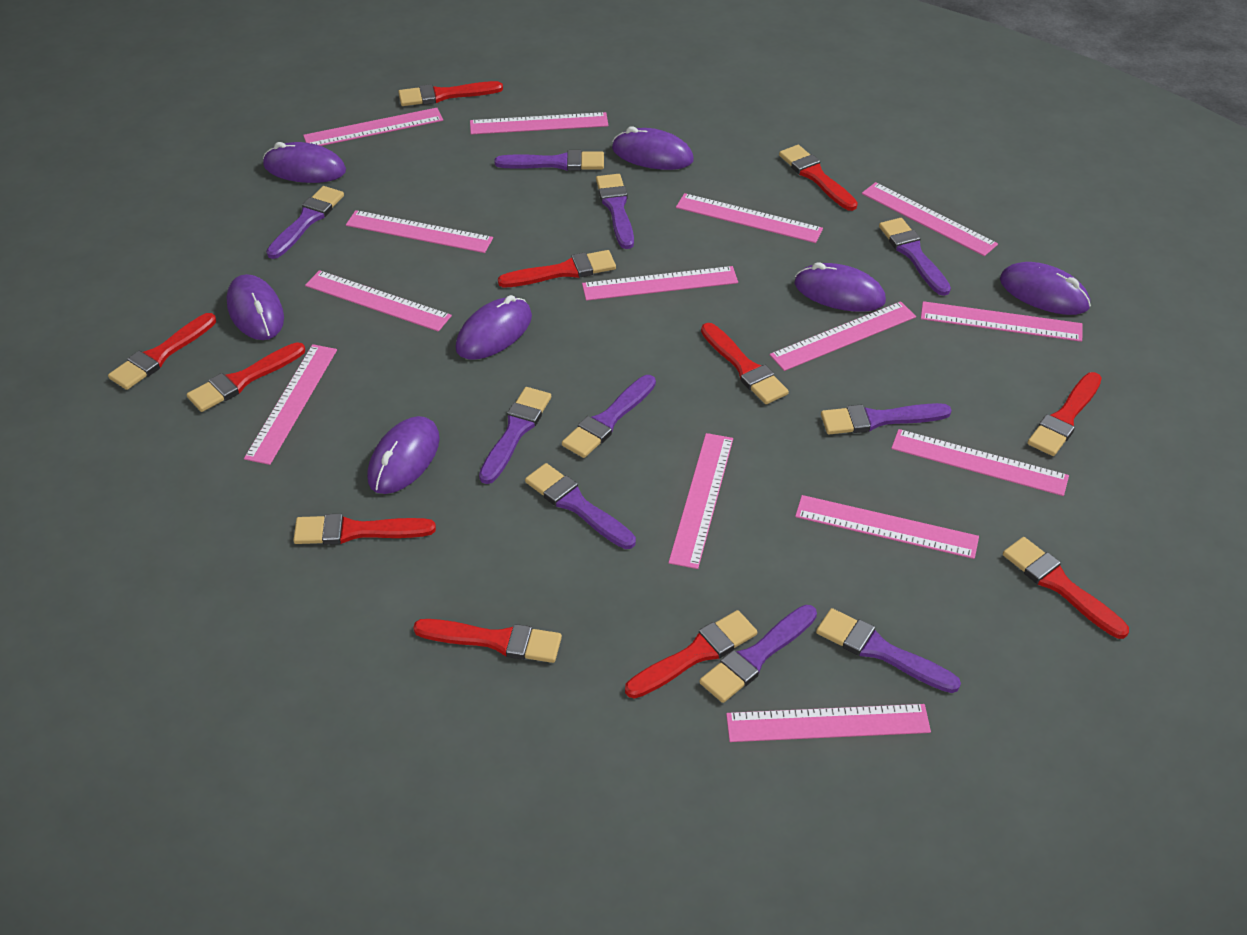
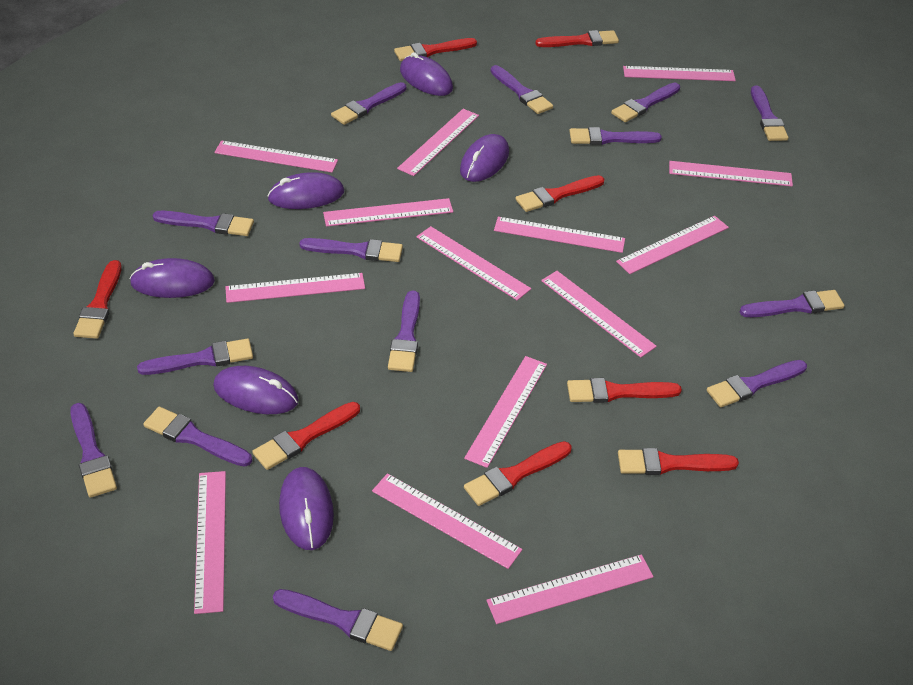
purple brush: [266,186,344,259] [479,387,551,484] [494,150,604,171] [525,463,636,549] [562,375,656,458] [596,174,634,249] [699,605,817,703] [816,608,961,693] [821,403,952,434] [879,218,951,296] = 10 -> [70,403,117,498] [137,338,253,375] [143,407,252,467] [153,211,254,236] [273,589,403,651] [299,238,403,262] [331,82,406,125] [388,291,420,372] [491,65,553,114] [569,127,662,145] [611,83,680,122] [707,360,807,407] [740,290,844,317] [751,85,788,141] = 14
purple mouse: [227,274,284,340] [263,142,346,183] [367,416,440,494] [455,295,532,360] [612,127,694,170] [794,262,886,312] [1000,262,1091,315] = 7 -> [130,258,215,298] [213,366,299,414] [267,172,344,209] [279,467,334,550] [400,52,453,96] [460,134,509,182] = 6
red brush: [108,313,216,390] [187,342,305,412] [293,514,436,545] [398,81,503,106] [413,619,562,663] [498,250,616,287] [625,610,757,699] [701,323,789,404] [779,145,858,211] [1003,537,1129,639] [1028,372,1102,456] = 11 -> [74,260,122,339] [252,402,360,470] [394,38,477,61] [464,441,571,506] [515,175,604,212] [535,30,619,47] [567,378,682,403] [618,448,739,475] = 8

